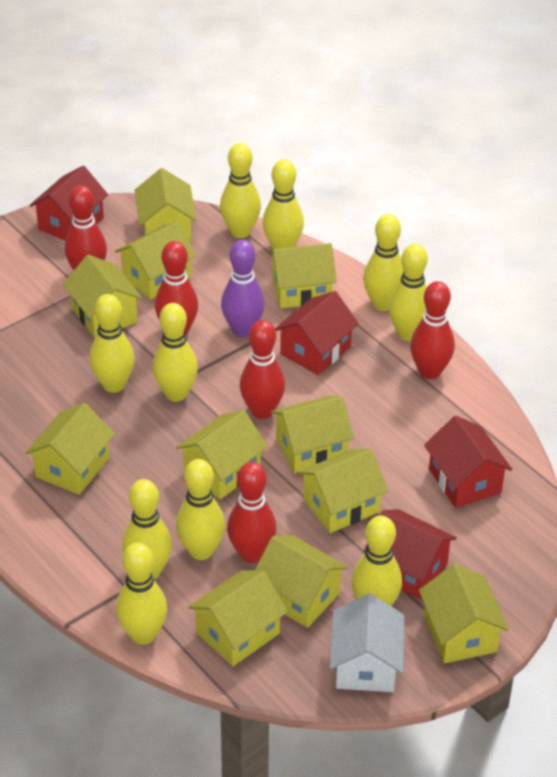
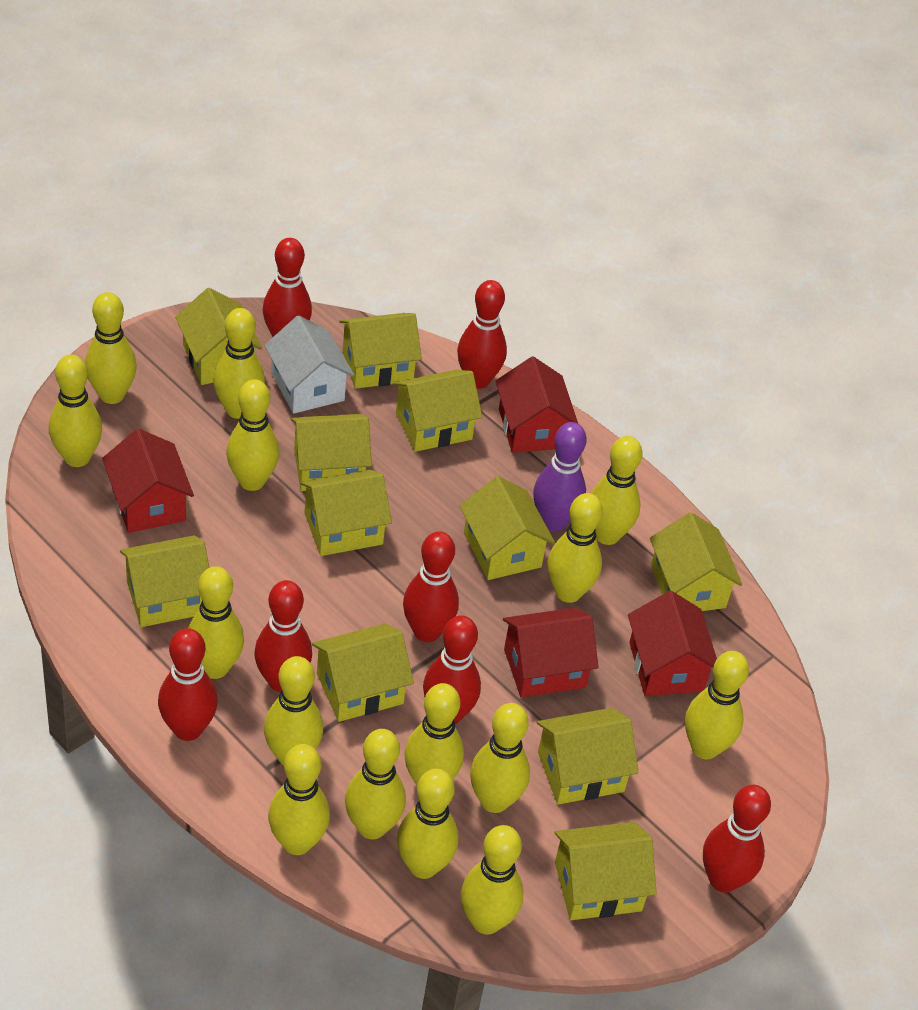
red bowling pin: [65,185,107,270] [155,241,198,336] [227,462,276,563] [240,320,285,419] [410,281,455,379] = 5 -> [158,628,218,741] [254,580,312,692] [262,238,312,337] [403,531,459,642] [423,615,481,724] [457,280,507,389] [703,785,771,893] = 7
yellow bowling pin: [89,294,135,393] [116,543,168,645] [122,479,172,579] [153,303,198,402] [176,459,225,560] [220,143,261,238] [263,159,304,249] [352,515,402,606] [363,214,404,311] [389,244,428,341] = 10 -> [49,355,102,467] [85,292,137,404] [188,566,244,679] [213,308,265,419] [226,379,279,491] [264,656,323,766] [268,744,330,855] [345,729,406,839] [397,769,458,879] [404,683,464,785] [461,825,524,935] [470,703,530,813] [548,493,603,603] [591,436,643,545] [685,651,749,760] = 15

